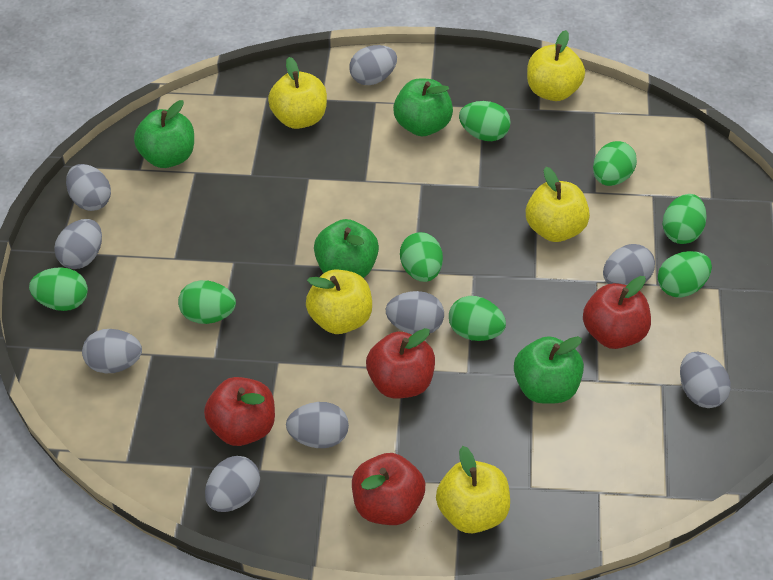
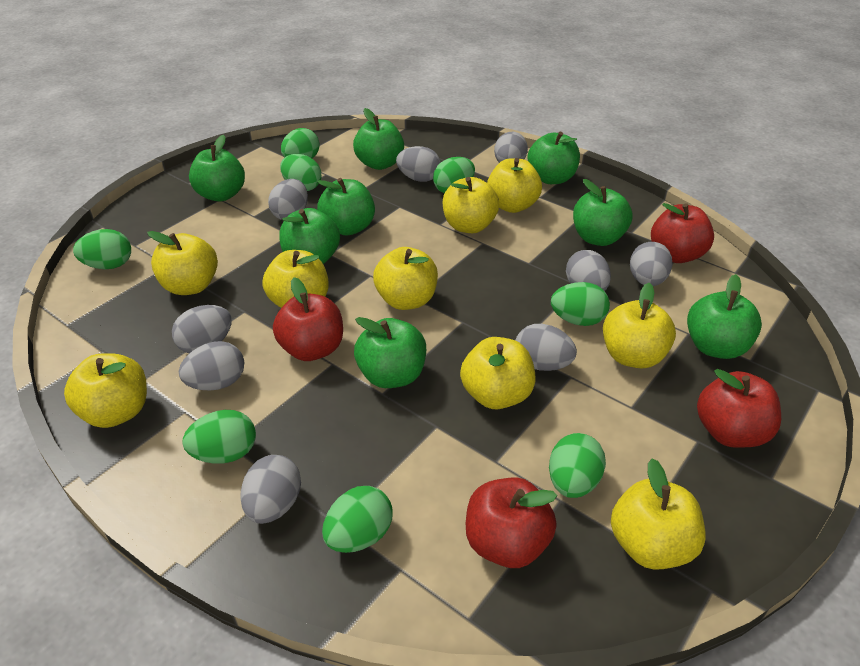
green apple: [134,100,194,168] [314,219,379,278] [393,78,453,136] [514,336,584,404] = 4 -> [189,135,245,201] [279,208,340,264] [317,178,375,236] [353,108,404,170] [354,317,426,388] [528,131,580,184] [573,179,632,246] [687,274,762,359] = 8
yellow apple: [268,57,327,129] [306,270,372,334] [436,446,510,533] [526,167,590,242] [527,30,585,101] = 5 -> [64,353,147,428] [147,231,218,295] [262,250,329,308] [373,247,438,310] [443,177,499,233] [460,337,535,409] [487,158,542,213] [603,283,676,368] [611,458,705,570] = 9

